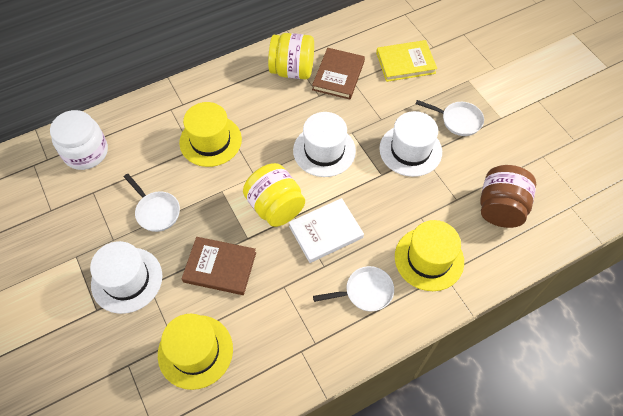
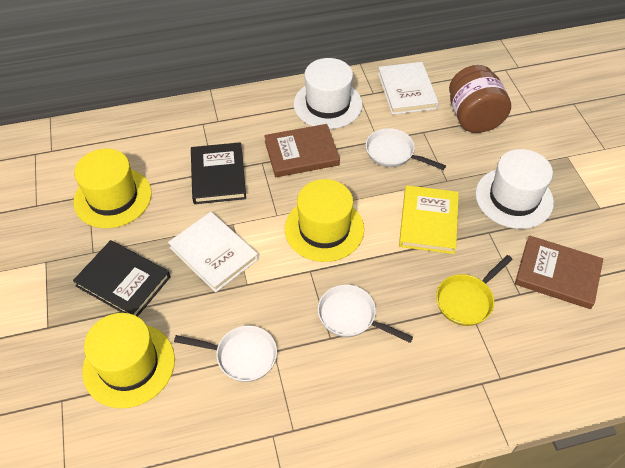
black book: none = 0 -> [73,240,170,317] [191,142,246,204] = 2
white book: [289,198,364,263] = 1 -> [168,212,258,293] [378,62,439,115] = 2
white hat: [90,241,162,314] [293,112,356,177] [379,111,442,177] = 3 -> [294,58,363,129] [475,149,554,229] = 2
white jar: [50,110,108,170] = 1 -> none = 0
yellow jar: [243,163,305,227] [268,33,314,79] = 2 -> none = 0
yellow pan: none = 0 -> [436,255,513,326] = 1

